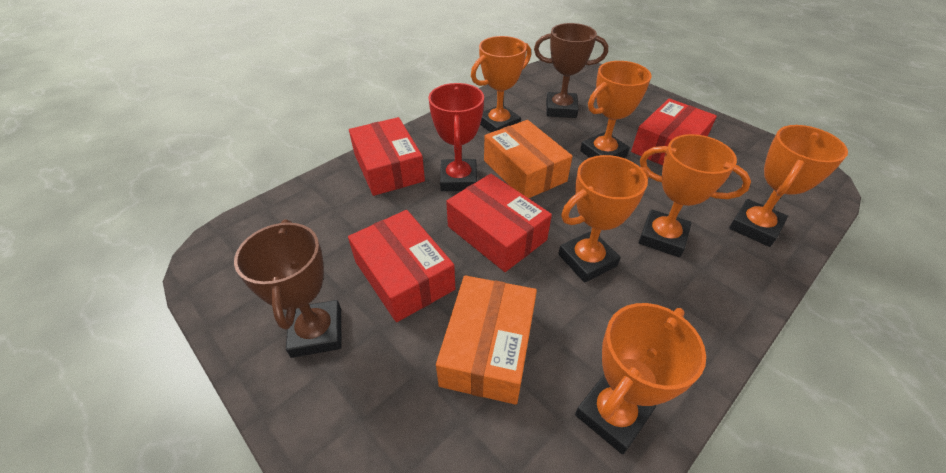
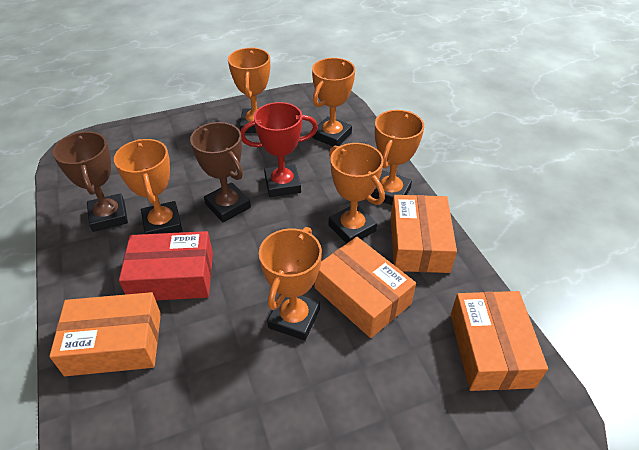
orange box: [436,275,537,405] [484,120,573,198] = 2 -> [49,292,161,376] [315,237,416,338] [391,195,457,273] [450,291,548,391] = 4
red box: [348,210,455,322] [349,117,425,196] [446,174,552,272] [631,98,717,165] = 4 -> [119,231,213,300] = 1

